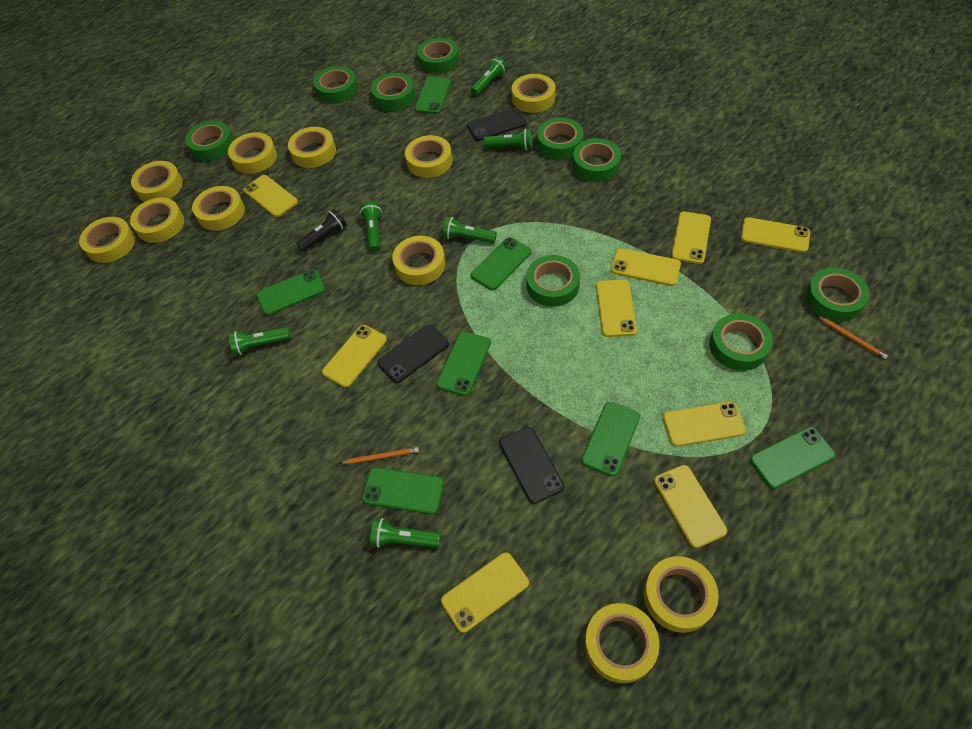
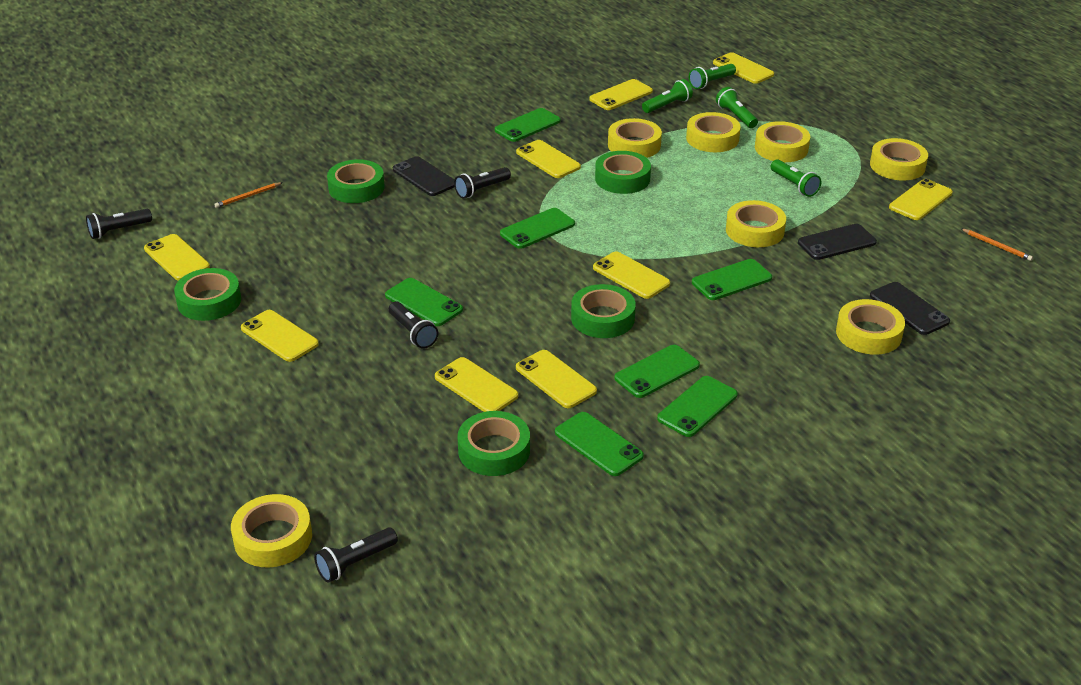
black flashlight: [296,209,347,252] = 1 -> [86,209,152,239] [314,527,398,583] [389,302,438,349] [454,167,511,199] = 4
green flashlight: [229,327,291,355] [360,201,382,252] [370,518,441,548] [442,217,497,243] [471,57,507,96] [484,129,533,150] = 6 -> [642,79,693,113] [689,64,736,89] [716,87,758,128] [771,159,821,197] = 4
green tape: [185,121,234,161] [313,66,358,104] [371,73,415,111] [417,38,459,74] [526,255,580,307] [537,118,584,160] [572,138,621,182] [709,314,773,371] [805,268,870,322] = 9 -> [174,268,241,321] [327,159,385,203] [457,411,530,476] [571,284,636,338] [595,151,651,194] = 5
yellow tape: [79,217,135,263] [130,198,184,243] [131,161,183,202] [192,186,245,231] [228,132,277,174] [288,127,336,168] [392,236,445,285] [405,135,452,178] [512,74,555,113] [585,603,660,683] [644,556,719,633] = 11 -> [231,494,312,567] [608,118,662,158] [686,112,741,152] [726,200,786,247] [755,121,810,162] [836,299,905,355] [870,138,928,180] = 7

